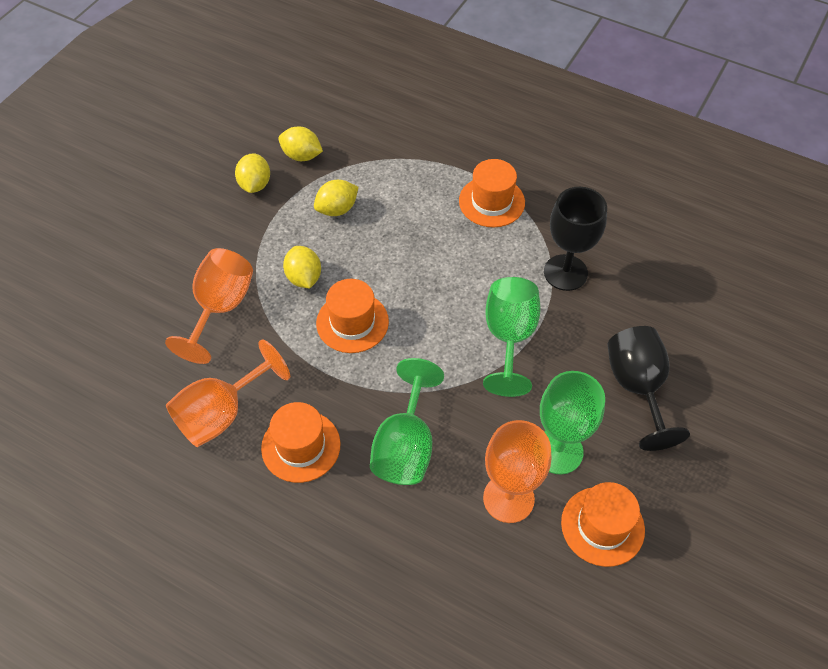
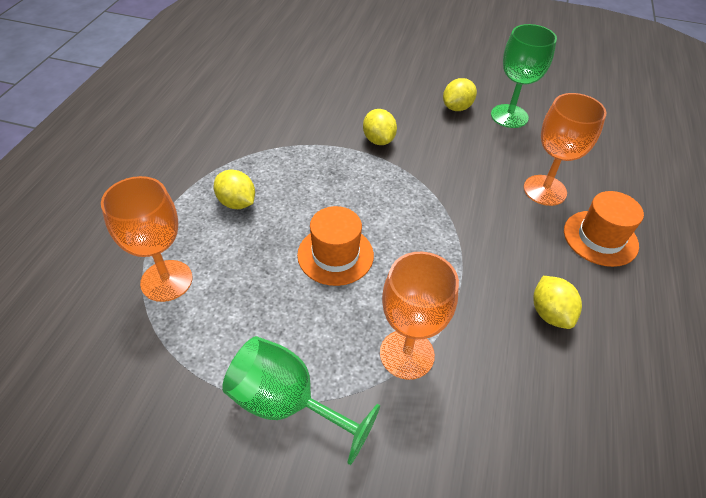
black goblet: [544,187,607,291] [608,326,690,451] = 2 -> none = 0
green goblet: [370,358,444,485] [483,277,541,397] [540,371,605,474] = 3 -> [222,336,380,465] [491,24,557,128] = 2
orange hat: [261,402,341,483] [316,279,389,353] [459,159,525,227] [561,482,645,567] = 4 -> [297,206,374,286] [564,191,644,267] = 2

